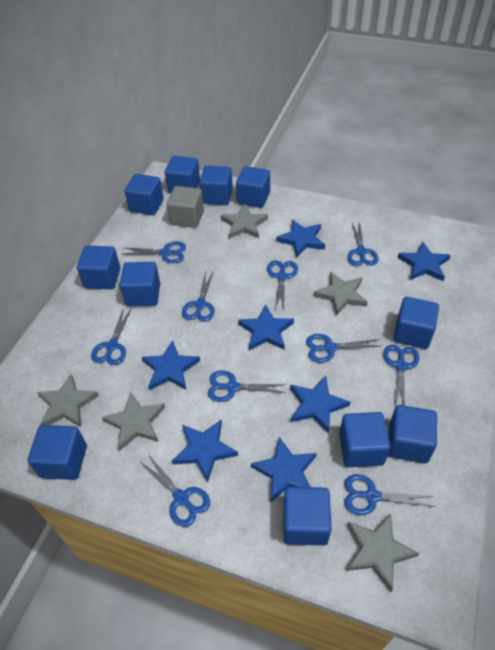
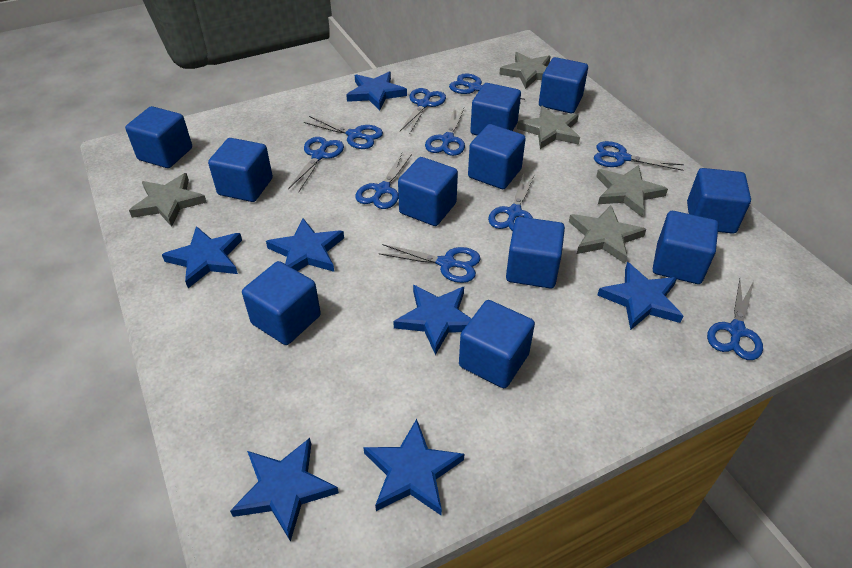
grey cube: [167,186,204,228] = 1 -> none = 0

